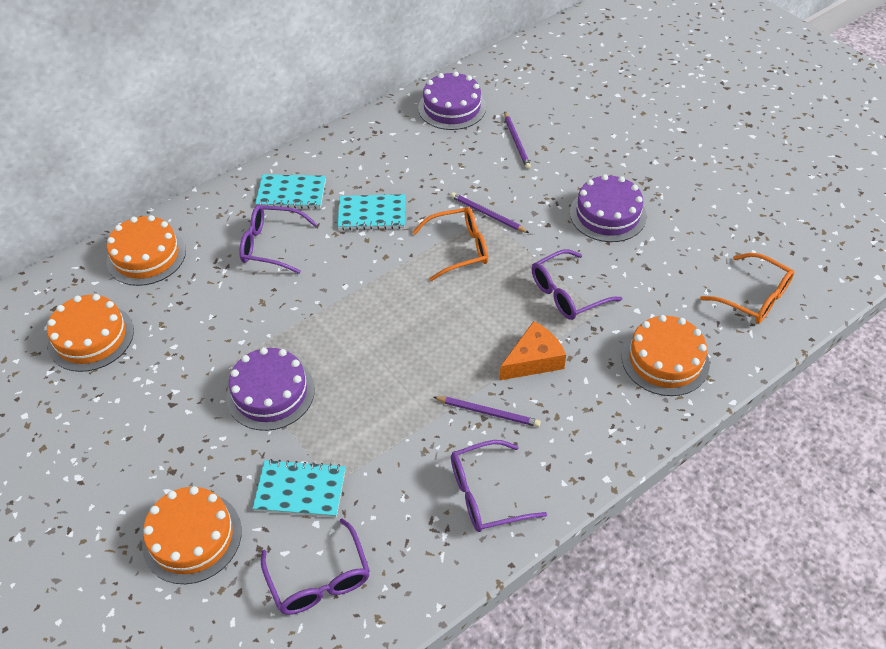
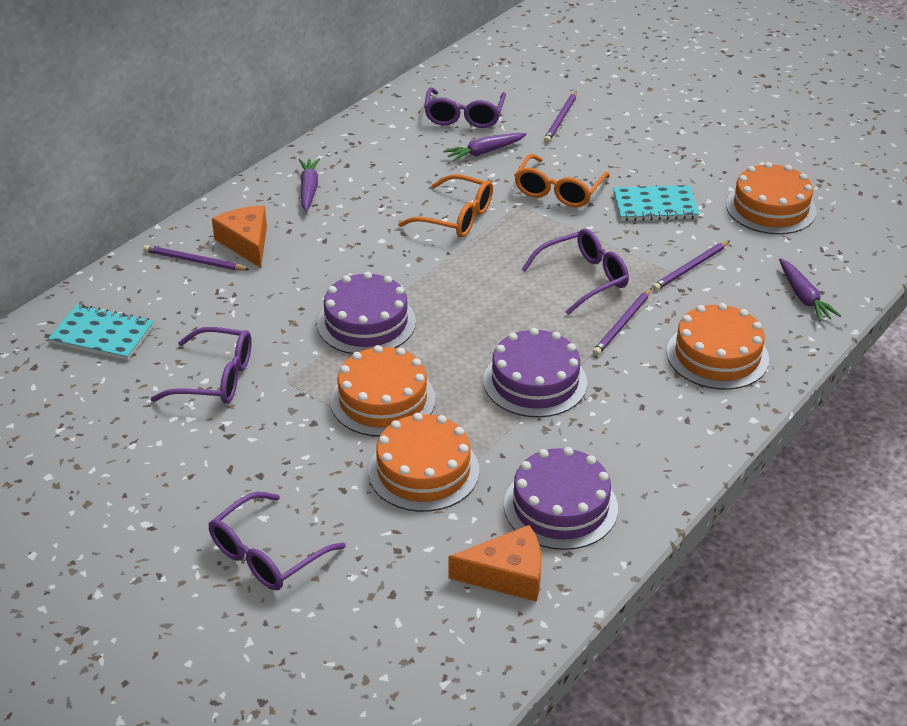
orange cheese: [500,321,566,380] = 1 -> [212,206,267,268] [448,525,542,602] = 2
purple carrot: none = 0 -> [299,158,320,212] [443,133,527,162] [779,258,841,322] = 3
purple pencil: [434,396,541,427] [451,192,529,233] [504,112,531,169] = 3 -> [144,245,250,271] [544,91,577,143] [593,288,652,356] [652,241,730,291] = 4
turquoise notebook: [253,459,345,517] [255,175,326,209] [337,194,405,230] = 3 -> [48,304,154,360] [613,185,699,221] = 2

